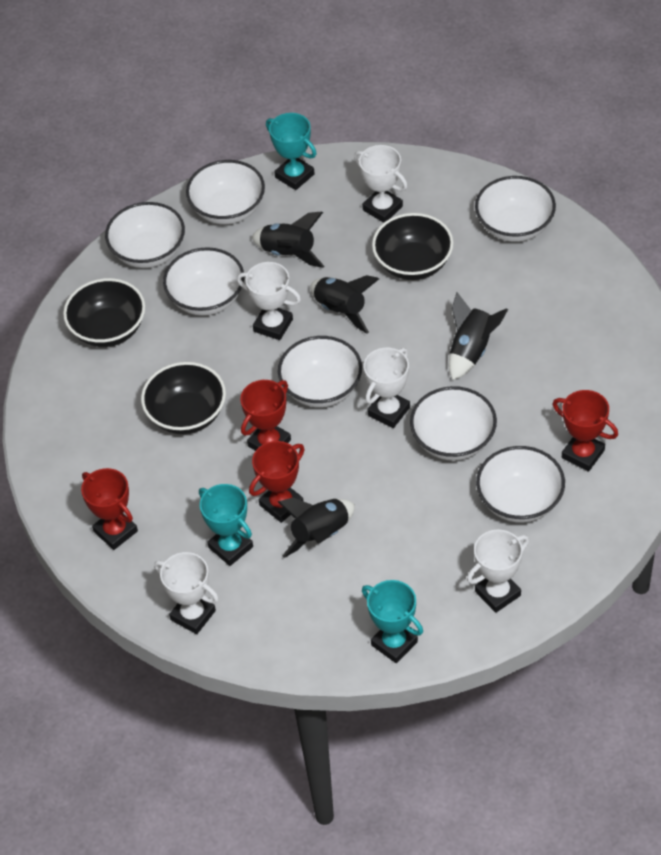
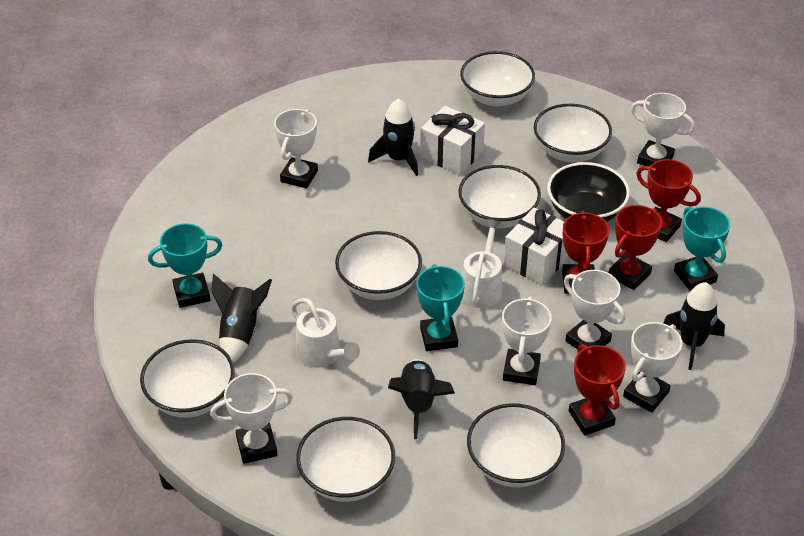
black bowl: [63,278,145,347] [141,362,226,434] [372,213,454,280] = 3 -> [547,162,630,222] = 1
white gift: none = 0 -> [420,106,485,175] [503,208,569,285] = 2
white trophy: [154,552,219,634] [237,262,301,340] [354,145,408,223] [363,348,410,428] [467,530,529,613] = 5 -> [210,373,293,464] [274,109,318,189] [502,297,552,385] [564,270,625,349] [623,322,682,413] [631,93,695,166] = 6
white watering can: none = 0 -> [291,298,360,368] [462,219,502,308] = 2

